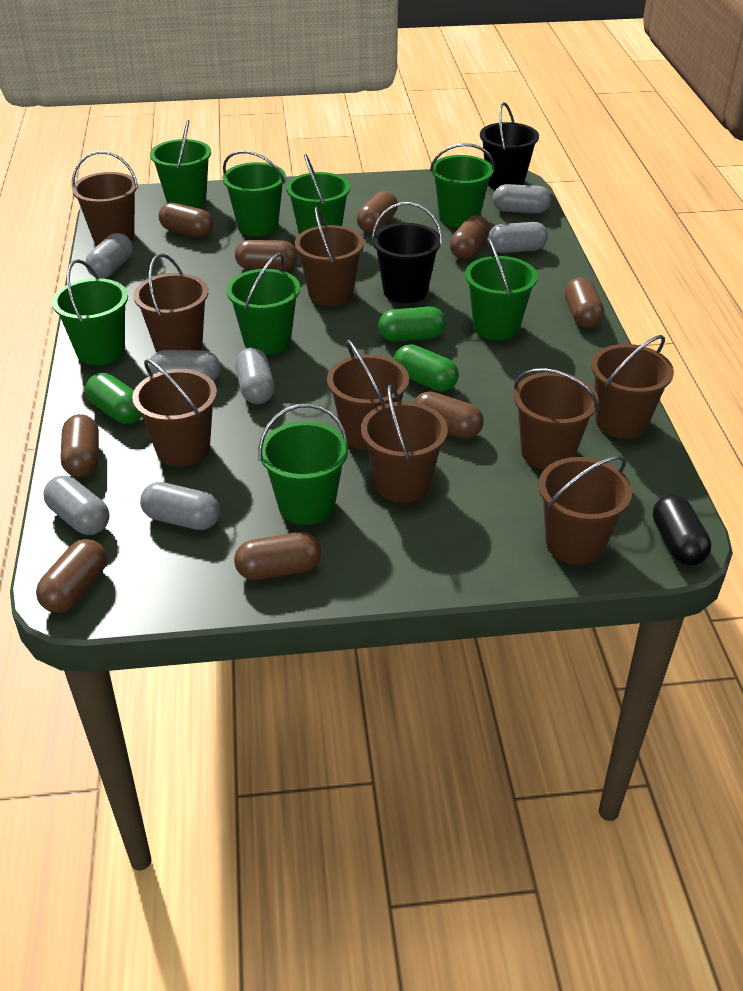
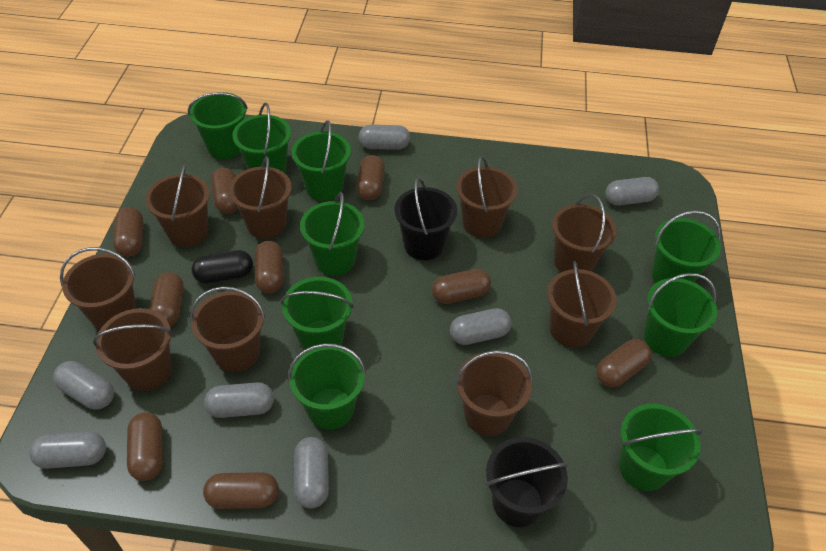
green bucket: [52,259,128,365] [150,120,211,208] [222,150,286,236] [226,253,300,355] [258,403,348,525] [286,154,350,234] [430,143,495,228] [465,238,538,340] = 8 -> [188,92,248,159] [232,103,291,173] [281,277,354,350] [288,343,366,430] [292,120,351,201] [300,192,365,276] [619,404,703,491] [644,273,717,357] [652,211,721,283] = 9
green capsule: [85,373,142,424] [378,306,446,342] [394,344,459,392] = 3 -> none = 0

